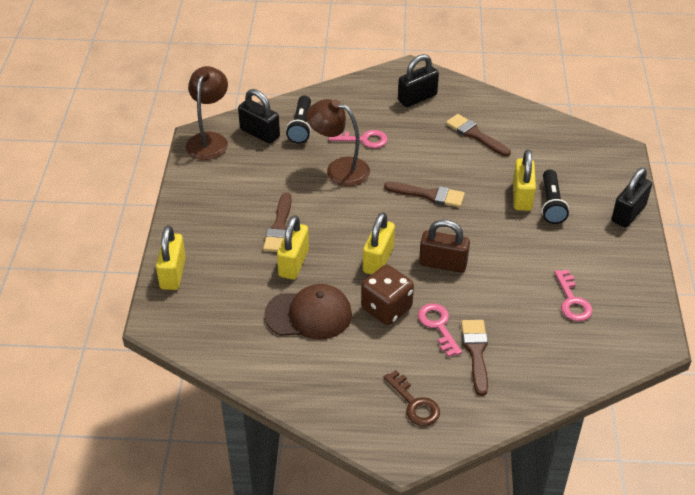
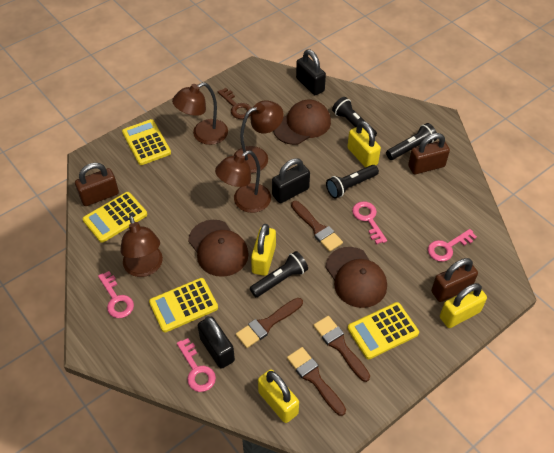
black flashlight: [286,96,311,144] [542,169,569,224] = 2 -> [250,251,308,297] [326,165,379,198] [332,97,377,137] [386,123,437,160] = 4
brown cap: [264,284,352,340] = 1 -> [188,220,248,277] [273,100,331,145] [325,247,387,308] = 3
brown dice: [361,265,414,325] = 1 -> none = 0
brown lamp: [186,66,228,160] [306,99,370,186] = 2 -> [120,215,163,277] [172,82,228,145] [215,151,271,213] [233,100,284,173] = 4
brown padlock: [419,219,470,273] = 1 -> [75,163,119,206] [408,133,450,174] [431,258,478,302] = 3
pink key: [329,130,388,148] [418,303,462,357] [554,270,593,321] = 3 -> [98,271,134,318] [177,338,216,392] [352,201,387,244] [428,229,477,262] = 4
yellow calculator: none = 0 -> [83,192,147,243] [122,119,171,165] [149,278,218,332] [348,302,419,359] = 4

